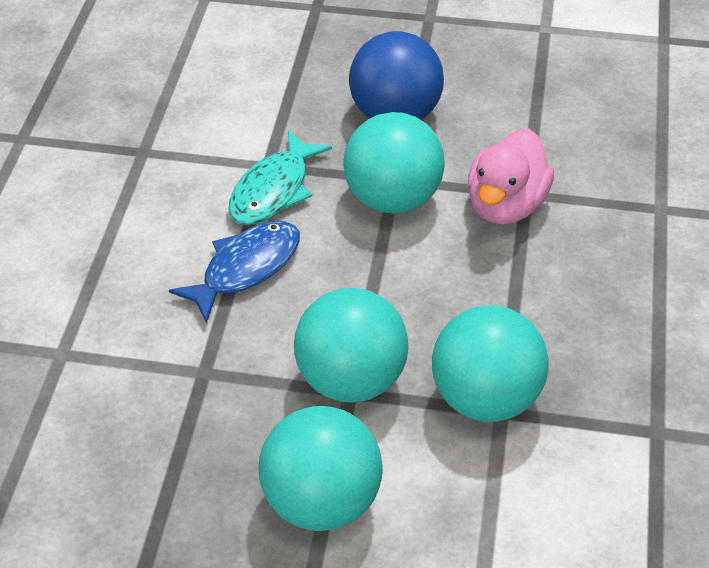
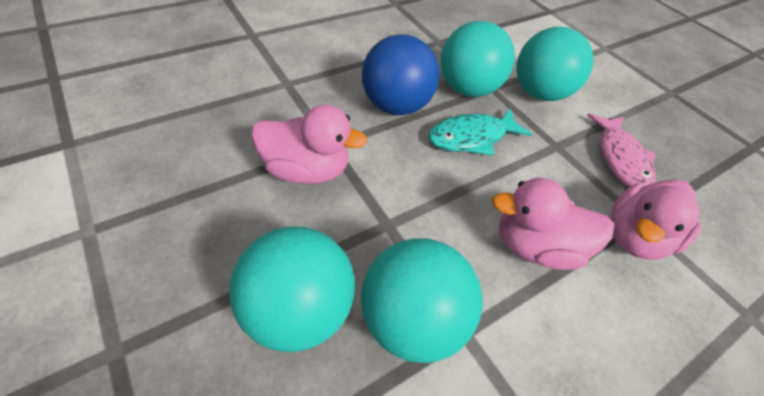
blue fish: [169,221,300,323] = 1 -> none = 0
pink duck: [468,129,554,225] = 1 -> [251,105,368,184] [492,178,614,270] [610,179,701,260] = 3
pink fish: none = 0 -> [587,113,656,187] = 1

